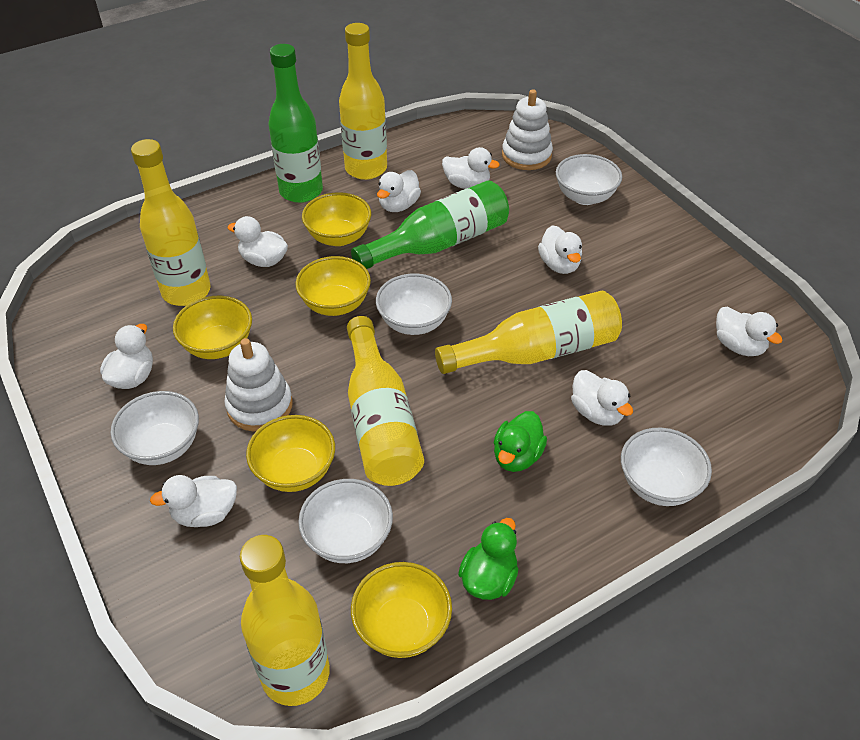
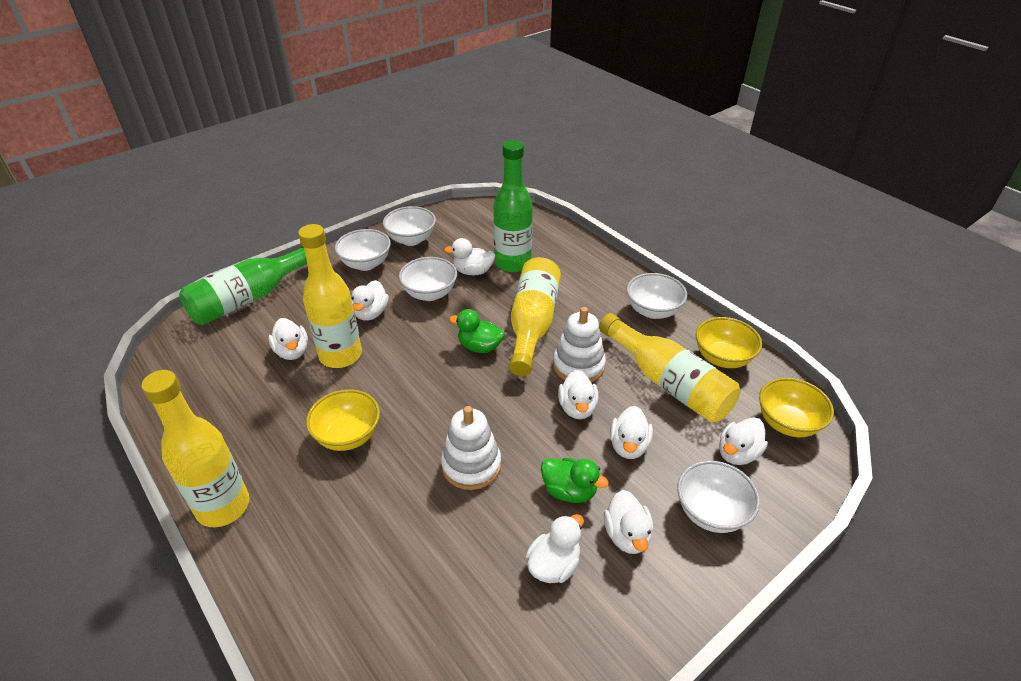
yellow bottle: [131,139,211,306] [240,535,330,706] [339,23,387,180] [347,316,424,486] [435,291,622,374] = 5 -> [141,370,249,527] [298,224,362,368] [509,257,561,376] [599,313,740,422] = 4
yellow bowl: [173,296,252,359] [246,415,335,492] [296,256,371,316] [302,192,371,246] [351,562,452,658] = 5 -> [306,389,380,451] [696,317,762,368] [759,378,834,437] = 3

